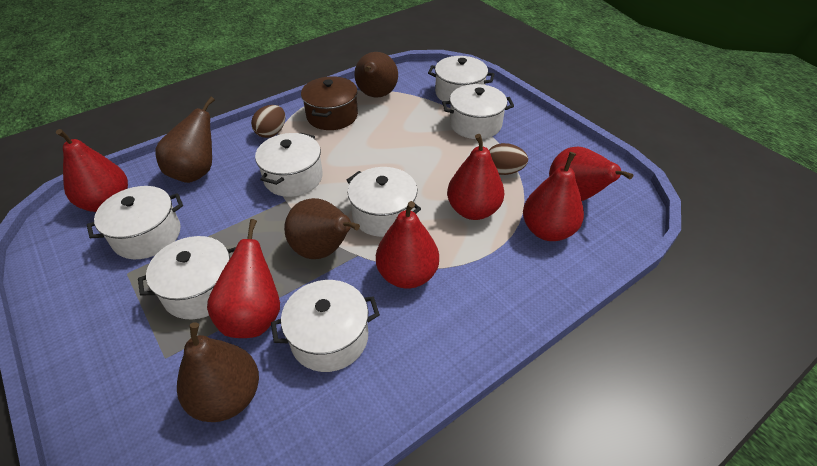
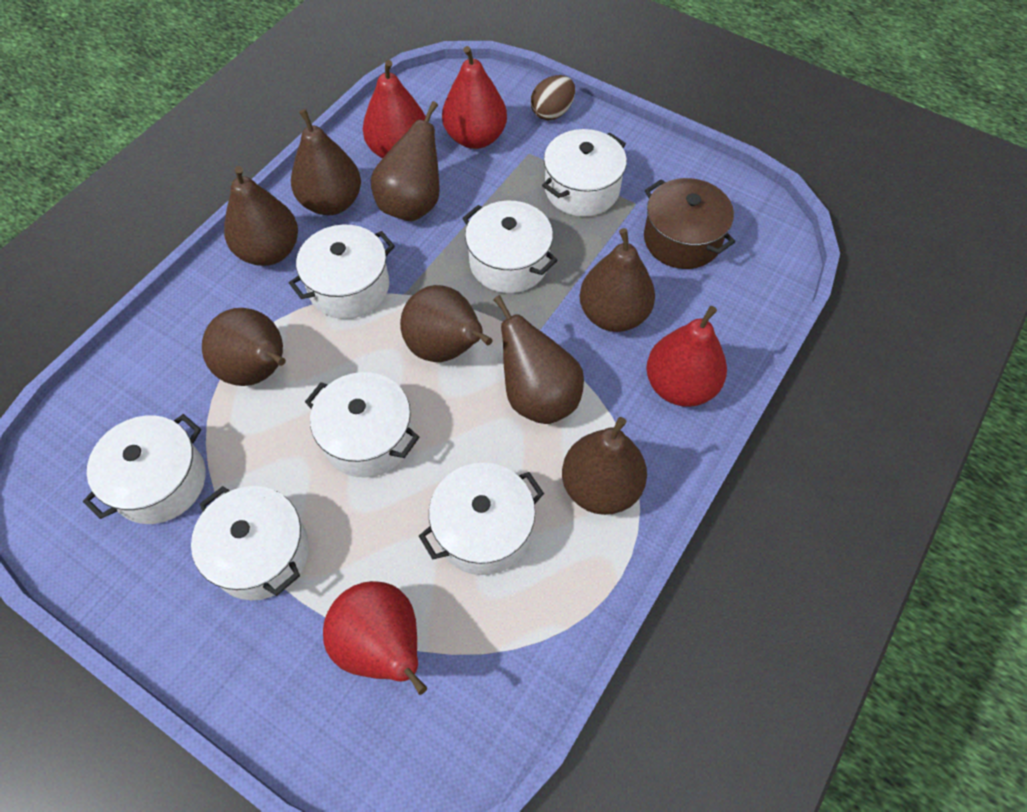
brown egg: [251,105,285,138] [489,143,528,175] = 2 -> [531,75,575,120] = 1
brown pear: [155,97,215,183] [177,322,259,422] [284,198,360,259] [354,52,398,98] = 4 -> [202,308,286,386] [224,166,298,266] [291,109,361,215] [371,101,440,221] [400,285,493,362] [493,295,584,424] [562,417,647,515] [580,228,655,332] = 8
red pear: [56,129,128,212] [207,219,280,338] [376,201,439,289] [447,134,504,220] [523,152,584,241] [549,147,633,201] = 6 -> [323,581,427,695] [363,60,426,159] [442,46,507,149] [646,306,727,407] = 4

